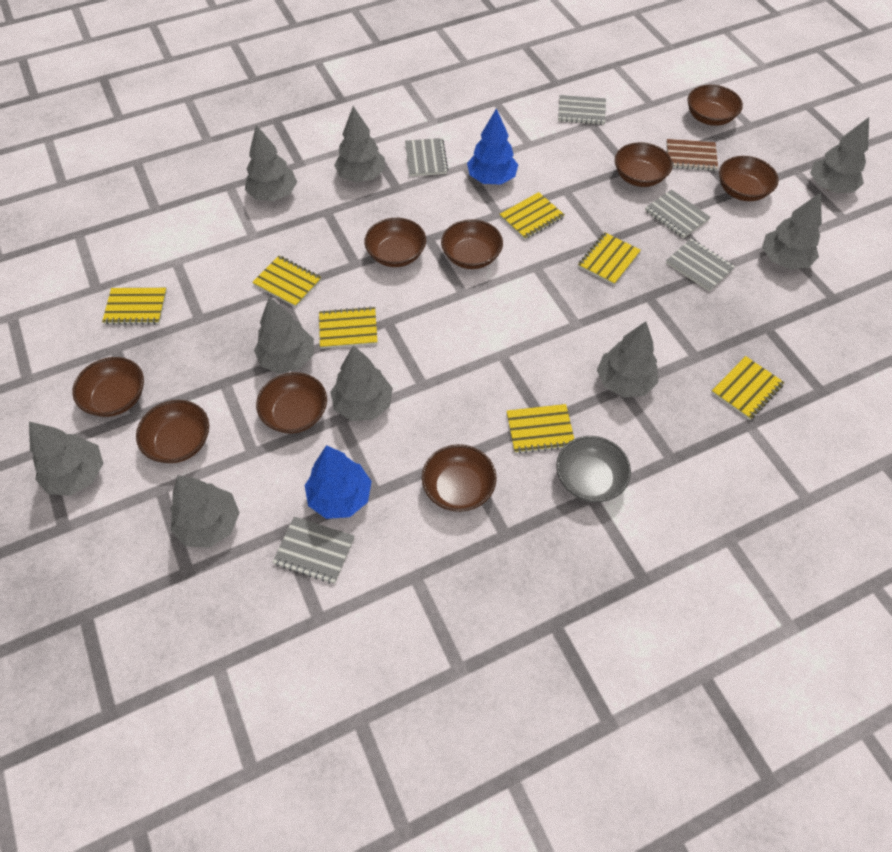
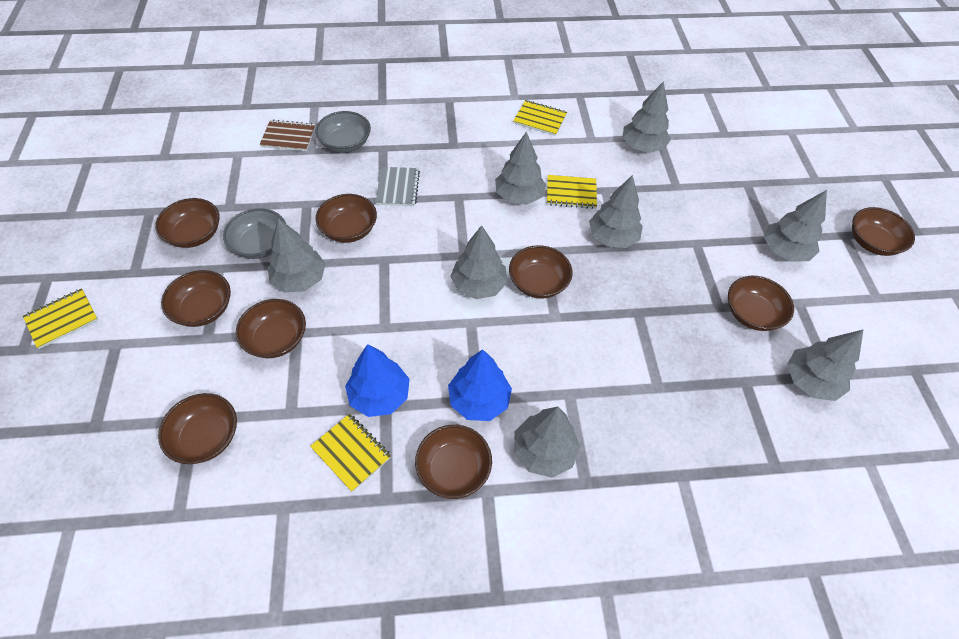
grey bowl: [556,436,631,502] = 1 -> [223,208,286,259] [315,111,371,153] = 2
grey notebook: [272,516,355,584] [405,138,448,176] [558,95,606,125] [645,189,711,238] [666,239,735,292] = 5 -> [375,167,420,206] = 1
grey tree: [29,422,103,496] [170,475,240,548] [245,125,297,201] [254,297,314,374] [330,345,393,421] [334,106,385,182] [597,322,658,397] [762,192,822,269] [810,117,869,193] = 9 -> [268,218,326,293] [450,225,507,299] [495,132,546,205] [514,407,580,478] [589,175,643,248] [622,81,671,153] [764,190,827,261] [787,329,864,401] = 8
yellow notebook: [102,288,167,325] [252,256,322,307] [319,306,378,349] [500,192,564,240] [507,404,574,454] [578,232,641,285] [711,356,785,420] = 7 -> [23,288,98,349] [310,414,391,492] [513,100,567,136] [547,175,597,209] = 4

